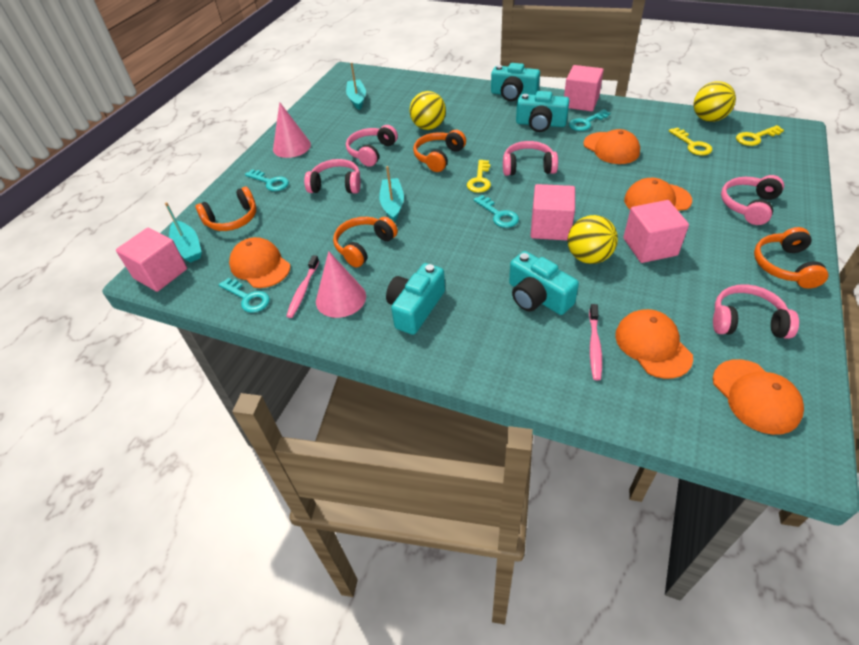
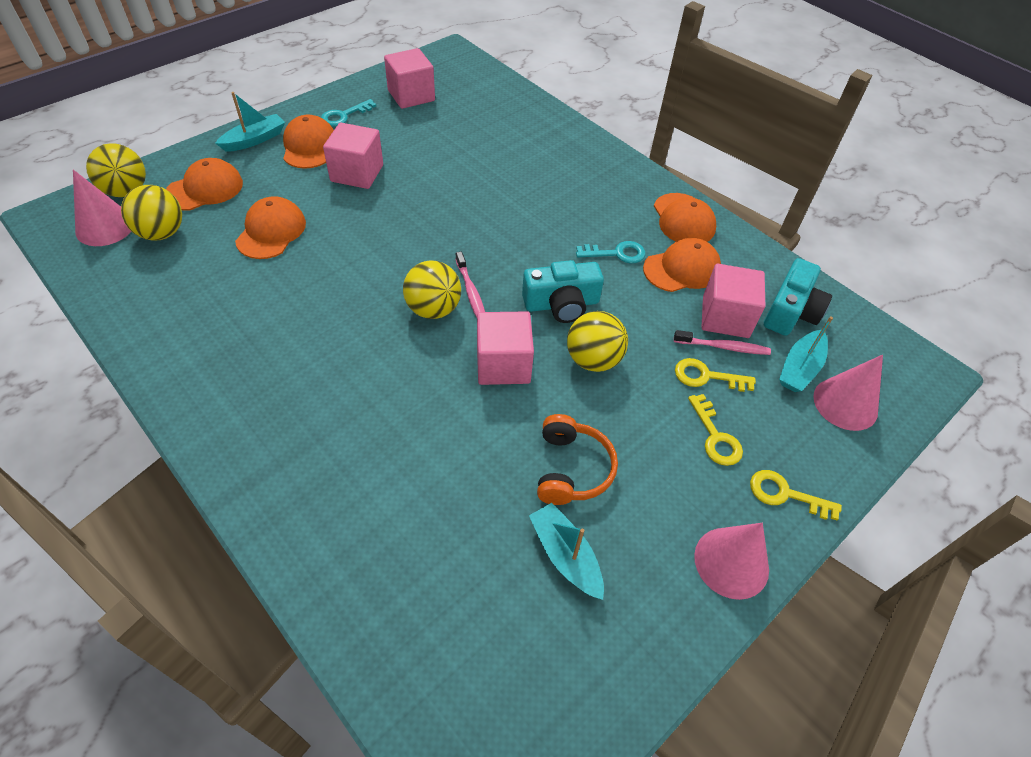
orange headphones: [195,187,256,231] [333,217,398,268] [413,130,466,172] [754,227,828,289] = 4 -> [537,414,618,505] = 1
pink cone: [273,102,311,158] [316,251,366,318] = 2 -> [73,170,131,246] [694,523,769,600] [813,355,883,431] = 3
pink headphones: [304,159,361,194] [346,125,398,167] [503,141,558,176] [713,284,799,339] [721,175,784,225] = 5 -> none = 0
turquoise camera: [386,263,445,335] [491,63,540,101] [509,251,579,315] [516,91,570,132] = 4 -> [522,260,604,323] [764,258,832,336] = 2
turquoise key: [219,278,270,313] [245,169,289,191] [473,195,519,228] [569,109,610,131] = 4 -> [321,99,376,127] [576,241,645,263] = 2
yellow ball: [410,91,446,130] [568,215,618,264] [693,81,736,122] = 3 -> [86,143,146,197] [121,185,182,241] [403,260,461,319] [567,311,628,372] = 4

